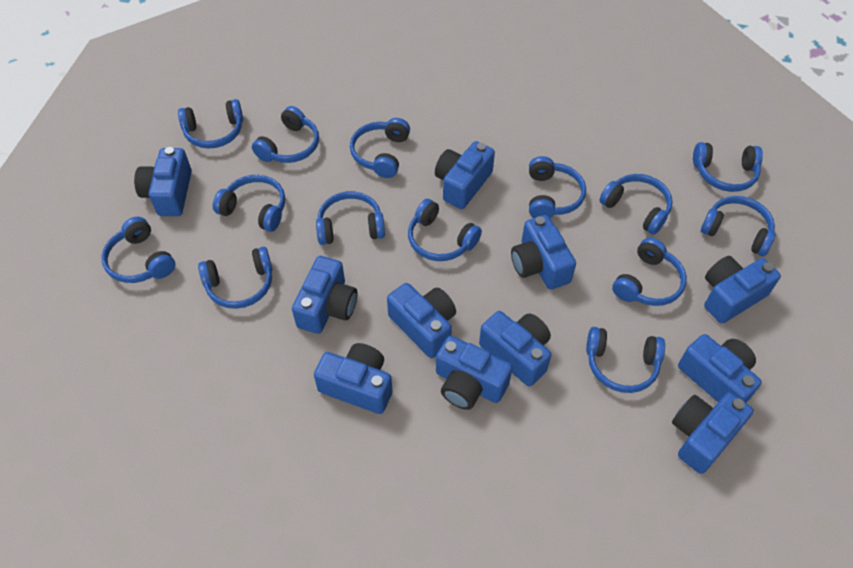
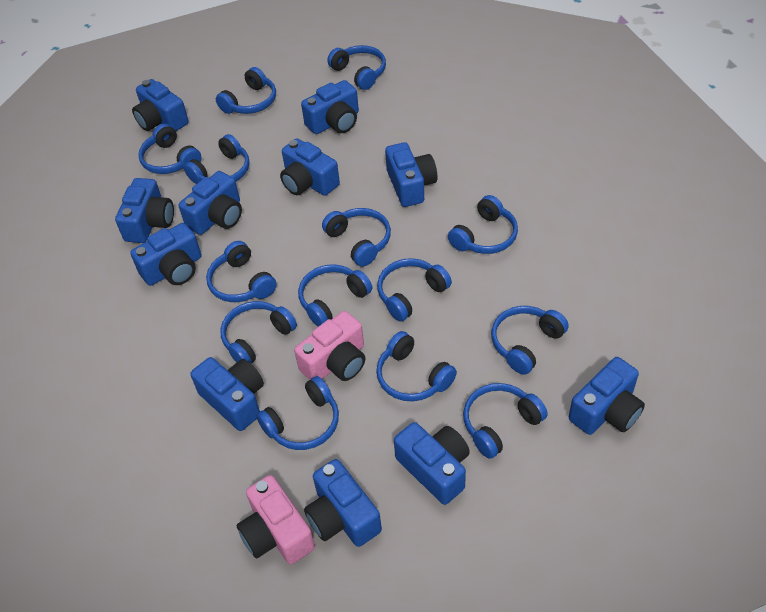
pink camera: none = 0 -> [237,475,315,564] [294,311,365,381] = 2

